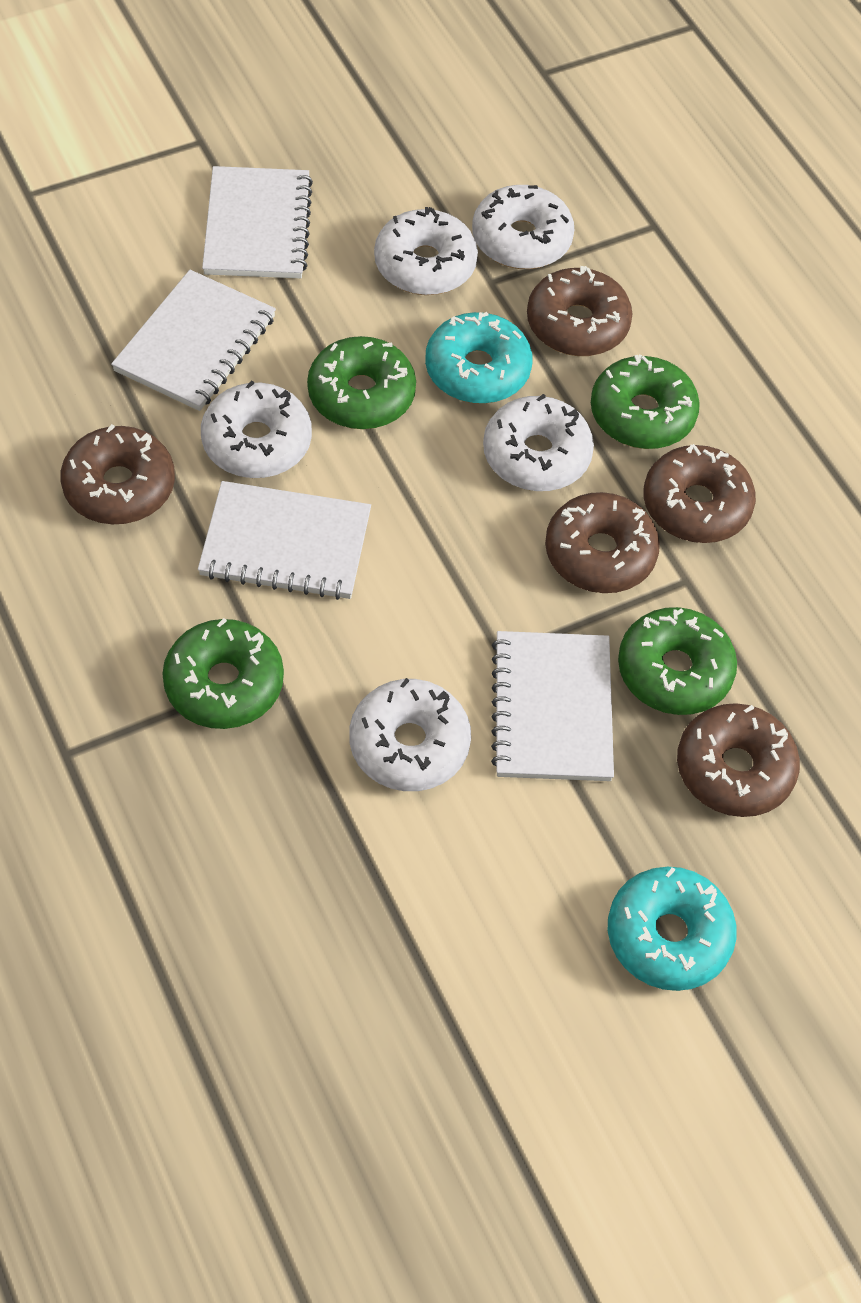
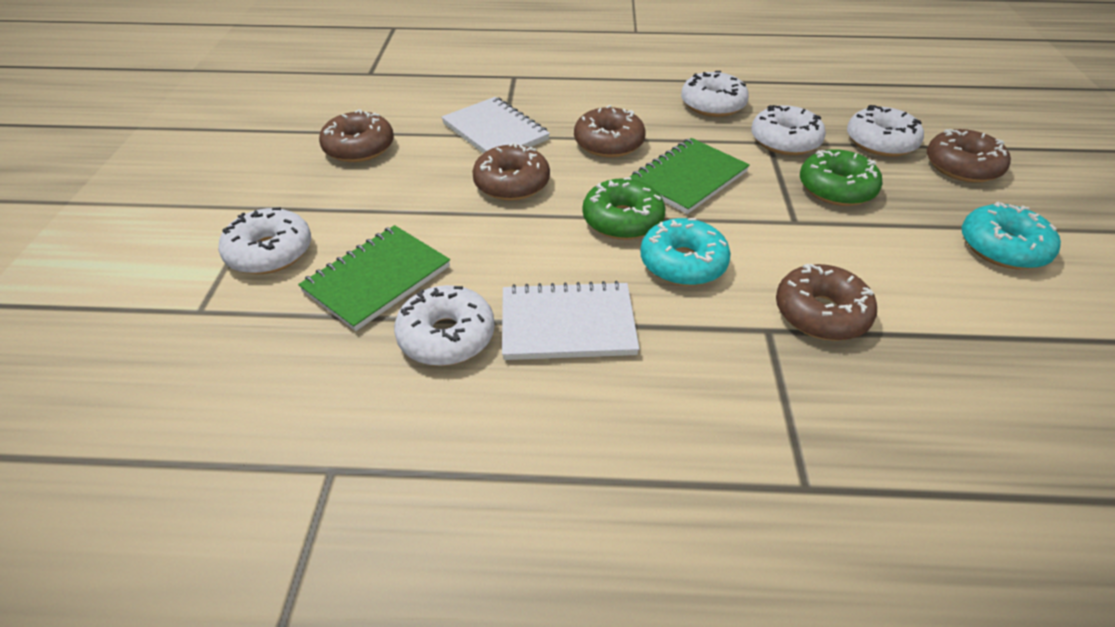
green donut: [162,618,284,729] [307,336,416,429] [591,355,700,449] [618,607,737,715] = 4 -> [583,177,665,240] [800,149,883,206] = 2
green notebook: none = 0 -> [298,225,450,331] [630,138,750,214] = 2
white notebook: [111,270,276,411] [198,481,371,600] [202,166,313,278] [491,631,614,781] = 4 -> [441,97,550,154] [502,281,639,360] = 2

